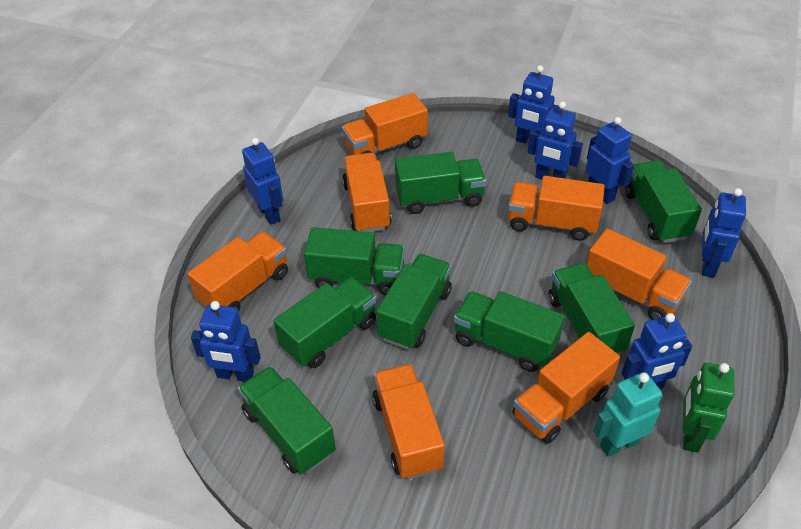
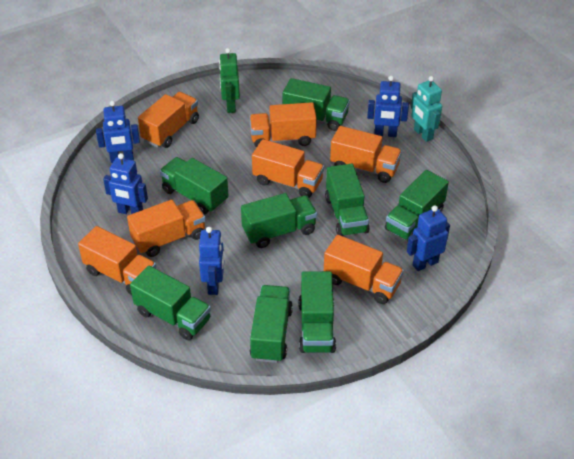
blue robot: [191,301,261,382] [242,138,283,225] [508,65,560,143] [528,101,583,179] [586,117,634,204] [622,313,692,389] [702,188,746,278] = 7 -> [96,101,140,163] [103,153,148,214] [199,227,224,295] [367,76,409,137] [407,205,450,271] = 5

